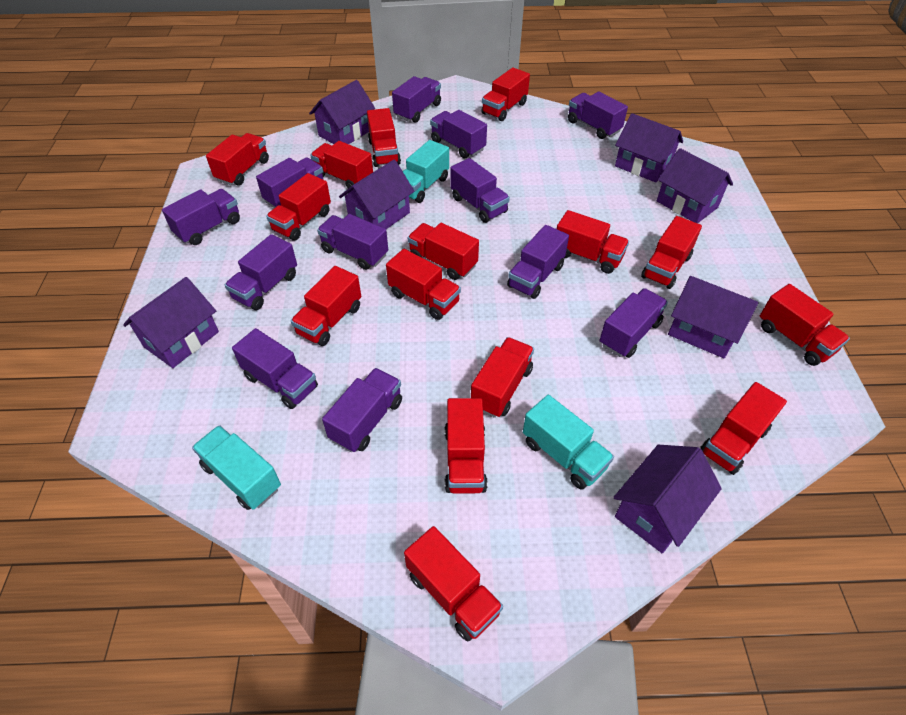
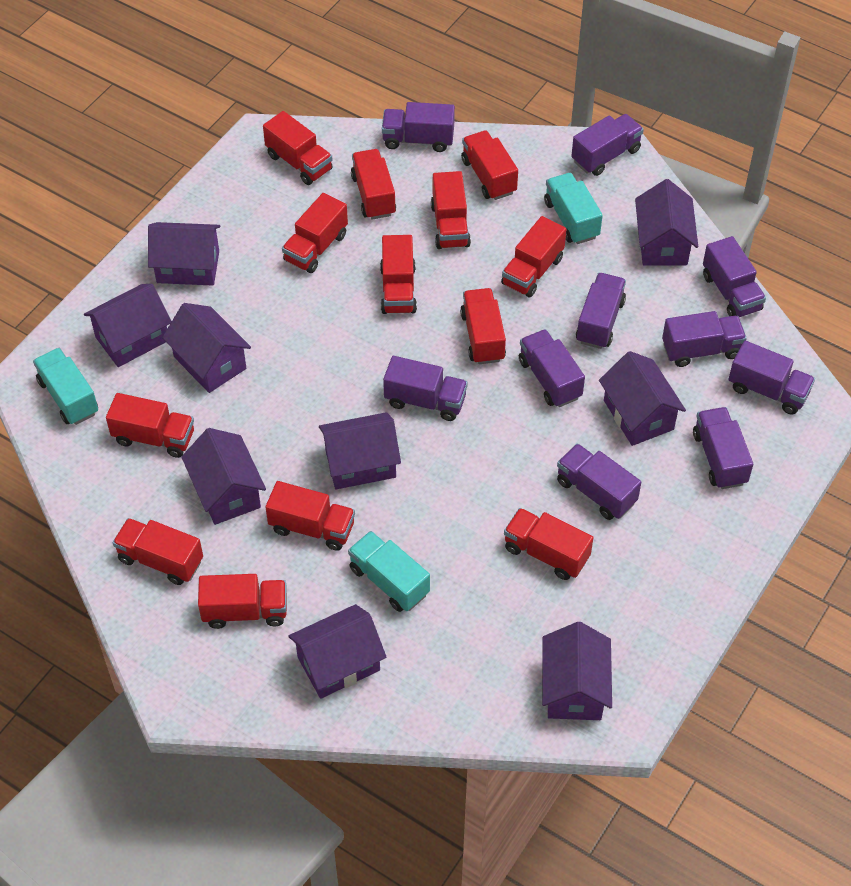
purple house: [123,277,219,368] [309,80,375,144] [339,160,414,229] [614,445,722,553] [615,113,683,183] [657,148,733,223] [668,276,759,358] = 7 -> [84,284,172,367] [148,222,221,286] [162,303,251,393] [181,428,266,525] [288,604,386,699] [319,412,401,489] [542,622,612,720] [599,351,686,446] [635,179,698,266] = 9
purple truck: [162,189,240,245] [225,234,297,310] [232,328,318,409] [256,157,323,208] [317,214,388,270] [322,368,402,452] [392,76,441,123] [430,110,487,158] [450,158,510,223] [507,225,569,299] [568,92,628,139] [599,288,668,358] = 12 -> [382,102,455,152] [383,356,468,421] [519,329,585,407] [557,444,641,520] [571,114,644,176] [576,273,626,349] [662,311,747,367] [693,407,753,489] [703,236,766,317] [728,341,815,415] = 10
red truck: [206,133,269,185] [266,173,331,241] [291,266,361,346] [310,141,373,188] [367,108,401,167] [386,249,461,320] [404,526,503,642] [408,223,479,280] [445,398,487,494] [471,337,534,418] [481,67,530,121] [557,210,629,274] [641,216,702,289] [700,382,787,475] [760,284,850,366] = 15 -> [106,393,194,458] [113,518,203,585] [198,574,287,629] [263,111,333,185] [266,481,355,551] [282,193,348,273] [351,149,396,220] [380,235,417,314] [431,171,471,249] [460,288,506,364] [461,130,518,200] [501,216,566,298] [504,508,593,580] = 13

